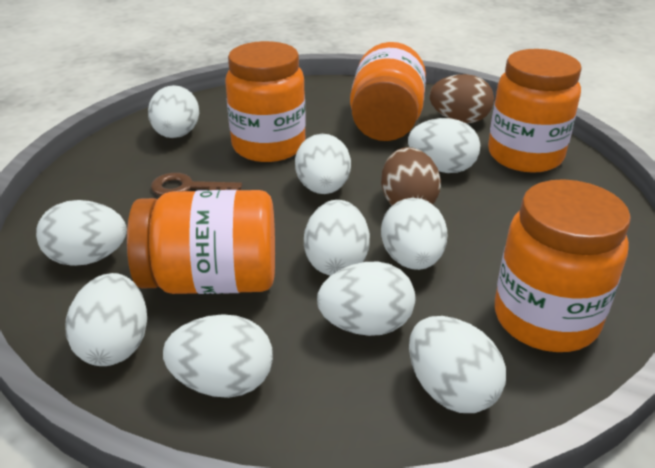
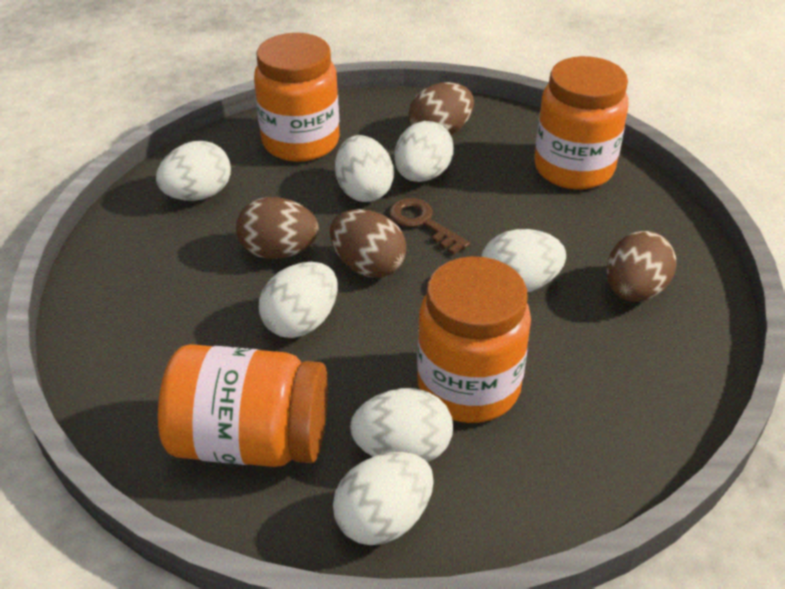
brown egg: [381,147,441,206] [429,74,494,123] = 2 -> [236,197,319,259] [330,209,407,278] [409,82,474,135] [607,231,676,302] = 4
orange jar: [127,190,275,294] [225,41,306,162] [350,42,426,141] [488,49,582,173] [495,179,631,352] = 5 -> [158,344,328,467] [254,33,340,162] [417,256,531,423] [534,56,629,189] = 4
white egg: [36,200,127,266] [66,273,147,366] [148,85,199,138] [163,314,273,398] [295,134,351,194] [304,200,370,276] [317,262,415,336] [381,198,447,270] [408,118,480,173] [409,316,506,413] = 10 -> [156,141,231,201] [259,262,338,338] [333,452,434,545] [335,135,394,202] [350,388,453,462] [394,121,454,182] [481,229,566,293] = 7

